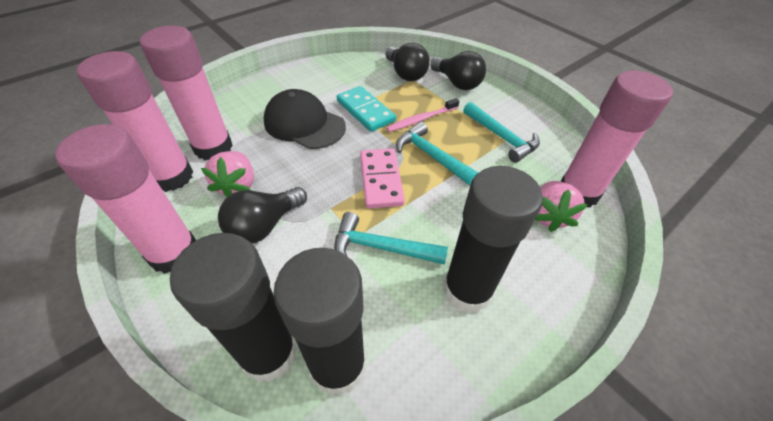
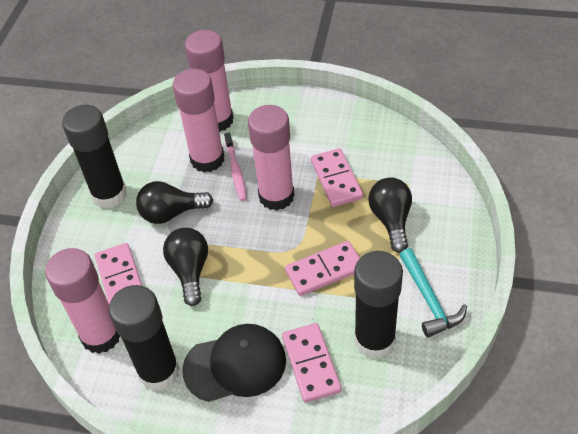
pink domino: [360,148,405,209] = 1 -> [95,243,142,304] [282,323,341,403] [285,241,360,296] [311,148,363,207] = 4
pink strawberry: [201,151,254,197] [535,181,588,232] = 2 -> none = 0
turquoise domino: [337,86,396,132] = 1 -> none = 0
turquoise hammer: [334,212,448,265] [396,122,478,185] [463,102,540,163] = 3 -> [399,248,467,337] = 1

